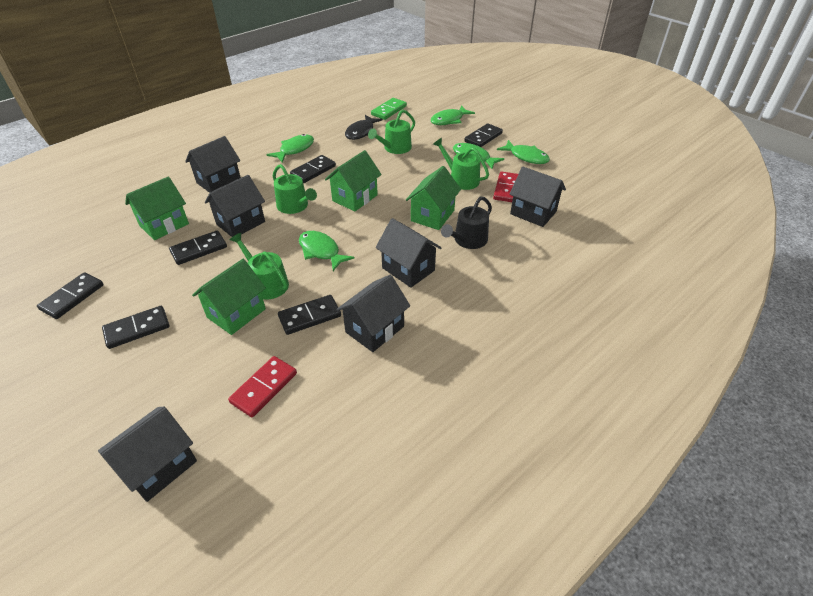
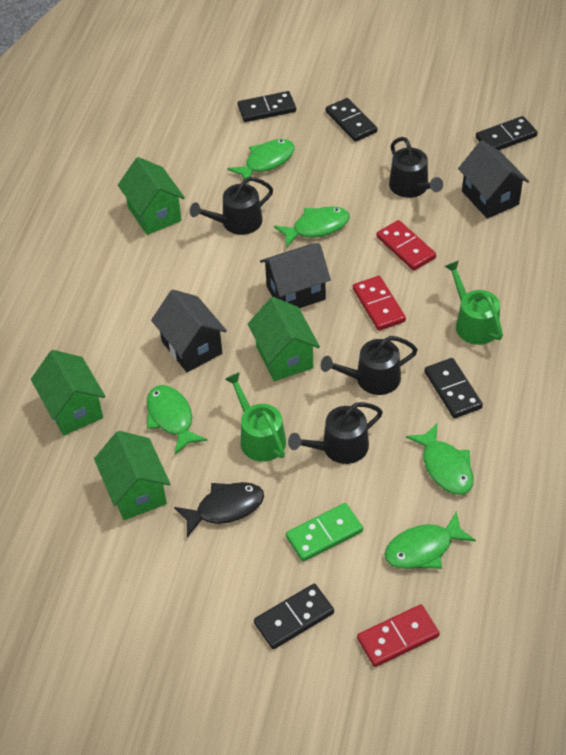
black domino: [37,272,104,319] [102,306,169,349] [169,230,227,265] [278,295,341,335] [290,155,336,183] [464,123,503,147] = 6 -> [238,91,296,122] [254,584,334,649] [326,98,377,142] [424,358,483,418] [476,116,537,150] = 5
black house: [98,406,197,502] [185,136,241,193] [205,175,265,237] [336,275,410,352] [376,218,442,288] [509,167,566,227] = 6 -> [151,290,227,372] [260,243,331,308] [458,141,529,219] = 3
black watering can: [441,197,492,249] = 1 -> [190,177,273,235] [288,402,383,464] [321,336,418,395] [389,137,443,198] = 4
green watering can: [230,233,289,299] [273,164,317,214] [368,109,415,154] [433,138,489,190] = 4 -> [225,372,286,462] [444,261,503,345] = 2
red domino: [228,356,297,417] [493,171,518,202] = 2 -> [353,276,406,331] [357,604,440,667] [376,220,436,271] = 3

